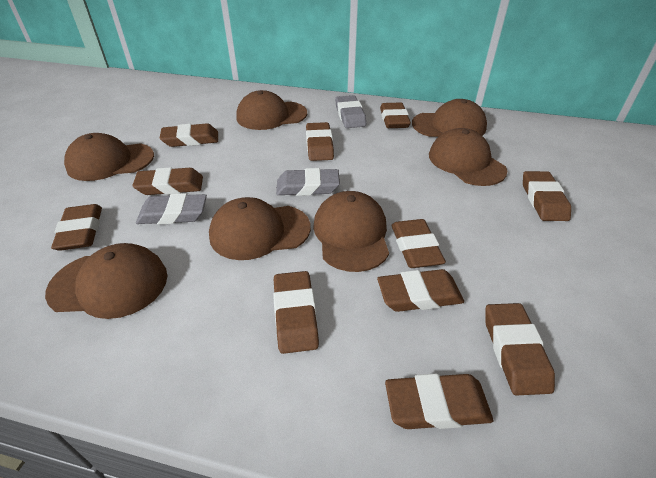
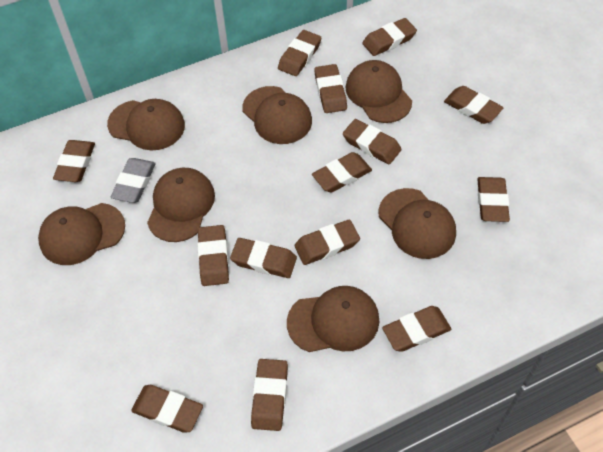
brown eraser: [51,204,102,251] [132,167,203,195] [160,123,218,147] [273,271,319,354] [306,122,334,161] [377,269,464,312] [380,102,411,128] [385,374,493,429] [392,219,446,268] [485,303,555,395] [523,171,571,221] = 11 -> [53,140,95,182] [131,385,203,433] [197,225,229,286] [230,238,297,278] [251,359,288,431] [278,30,321,76] [295,220,360,265] [312,152,372,192] [314,64,347,113] [343,119,402,164] [362,18,417,56] [382,306,451,352] [444,86,504,124] [477,177,510,222] = 14
grey eraser: [136,193,207,224] [276,168,340,196] [335,95,366,128] = 3 -> [111,158,156,203] = 1

